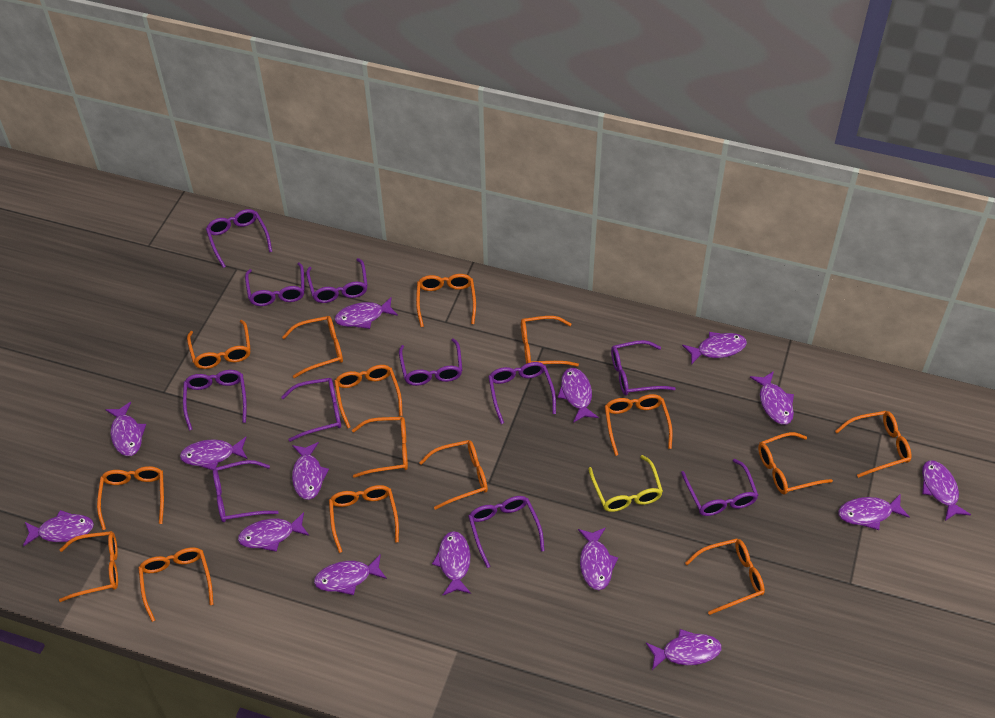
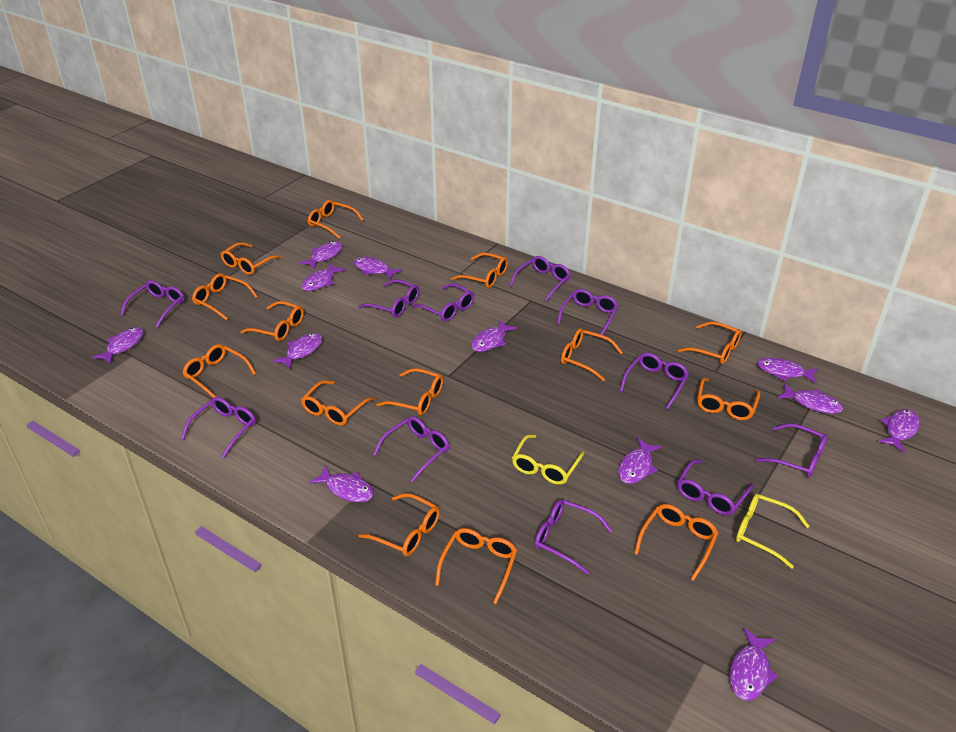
orange glasses: [59,531,118,602] [97,466,164,530] [138,547,214,622] [187,320,251,369] [282,316,343,378] [329,485,399,553] [334,365,403,428] [352,417,408,478] [416,274,476,327] [419,440,488,510] [521,316,579,367] [605,394,673,456] [685,538,765,615] [758,432,833,494] [835,411,912,478] = 15 -> [182,344,256,398] [192,273,258,320] [221,242,282,275] [240,301,304,341] [301,380,375,426] [308,200,364,239] [358,493,440,556] [376,368,443,415] [435,528,517,604] [451,253,508,288] [561,328,623,381] [634,504,718,581] [678,322,742,364] [697,378,760,420] = 14
purple fish: [23,510,94,547] [105,402,146,456] [180,437,248,470] [238,512,309,552] [292,442,329,500] [314,554,387,595] [335,297,398,329] [432,531,471,596] [557,368,599,423] [578,527,618,590] [646,629,722,670] [682,332,747,365] [750,371,794,425] [838,494,910,530] [922,461,971,521] = 15 -> [92,327,144,364] [273,333,323,369] [300,241,342,269] [301,263,345,291] [309,466,374,502] [354,257,402,280] [471,319,517,352] [618,438,662,484] [730,628,778,701] [757,357,818,383] [778,383,843,414] [878,409,920,452] = 12
yellow glasses: [588,455,663,512] = 1 -> [512,434,585,485] [736,494,809,569] = 2

